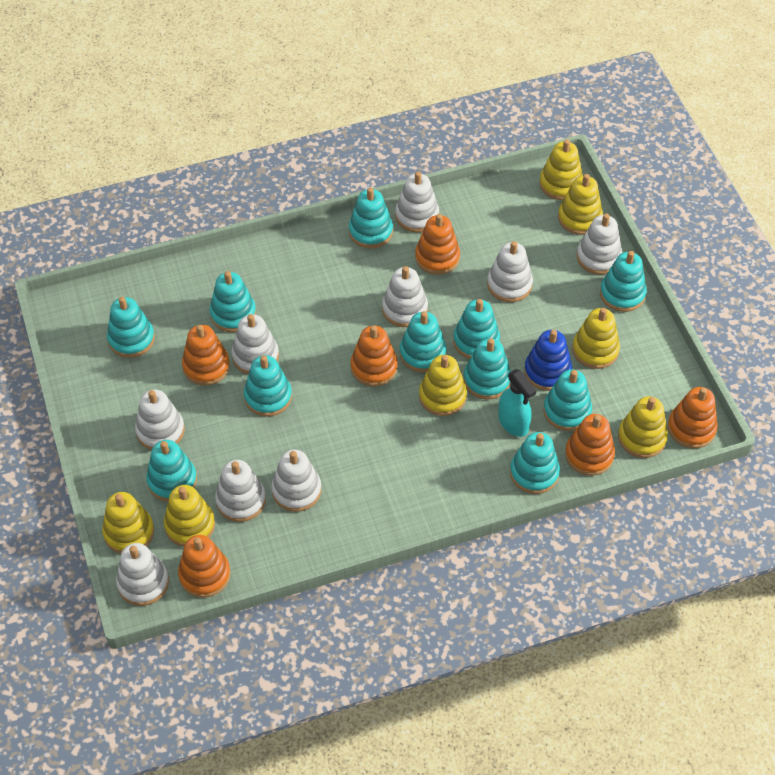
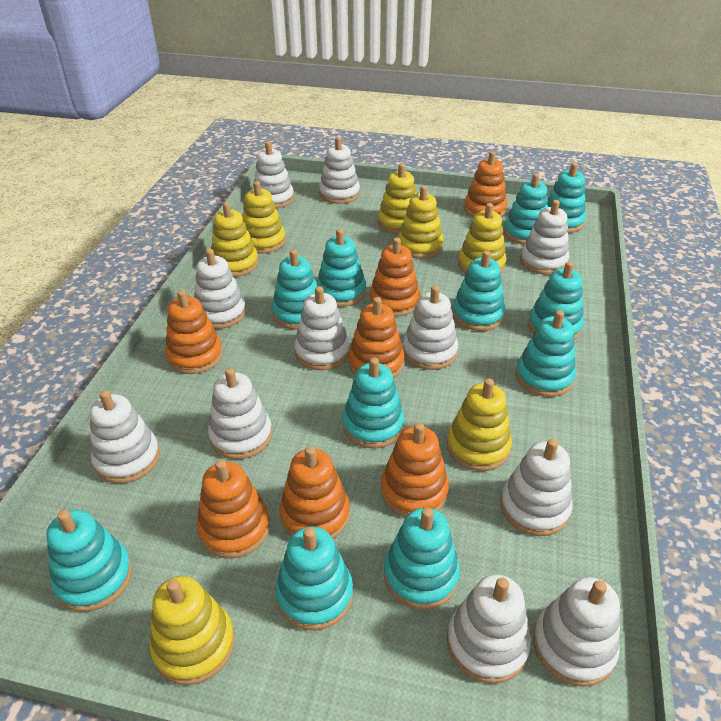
blue stacking toy: [524,330,572,391] = 1 -> none = 0
orange stacking toy: [178,535,231,598] [182,324,230,386] [351,325,398,387] [415,214,460,275] [565,414,615,476] [668,387,718,448] = 6 -> [165,290,223,374] [197,460,270,559] [279,446,350,539] [348,297,405,378] [370,237,420,317] [381,423,449,517] [464,151,507,218] = 7
turquoise spray bottle: [498,369,536,437] = 1 -> none = 0
white stacking toy: [116,543,169,606] [135,390,185,450] [215,460,266,522] [232,314,279,374] [271,450,321,512] [382,266,428,327] [395,172,439,233] [487,241,533,302] [577,213,622,275] = 9 -> [90,390,160,484] [194,249,246,329] [208,368,272,459] [253,141,294,209] [295,286,350,370] [319,137,360,204] [403,286,458,370] [447,575,531,684] [500,439,573,536] [520,200,569,275] [533,577,620,687] = 11

